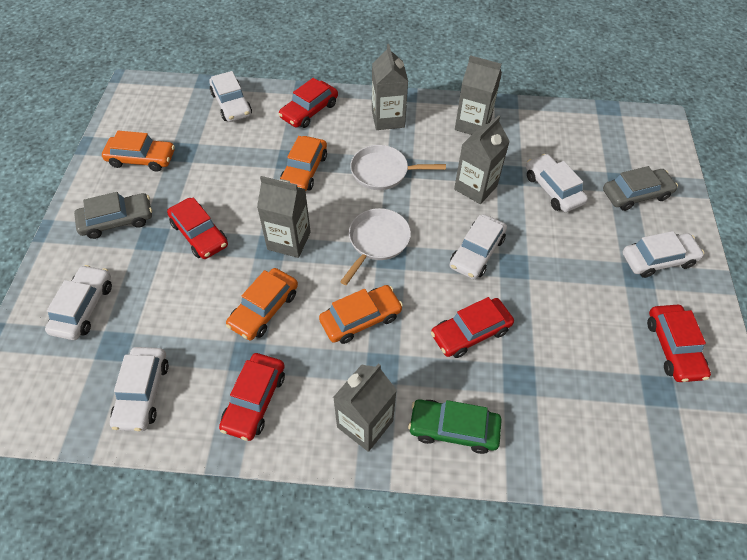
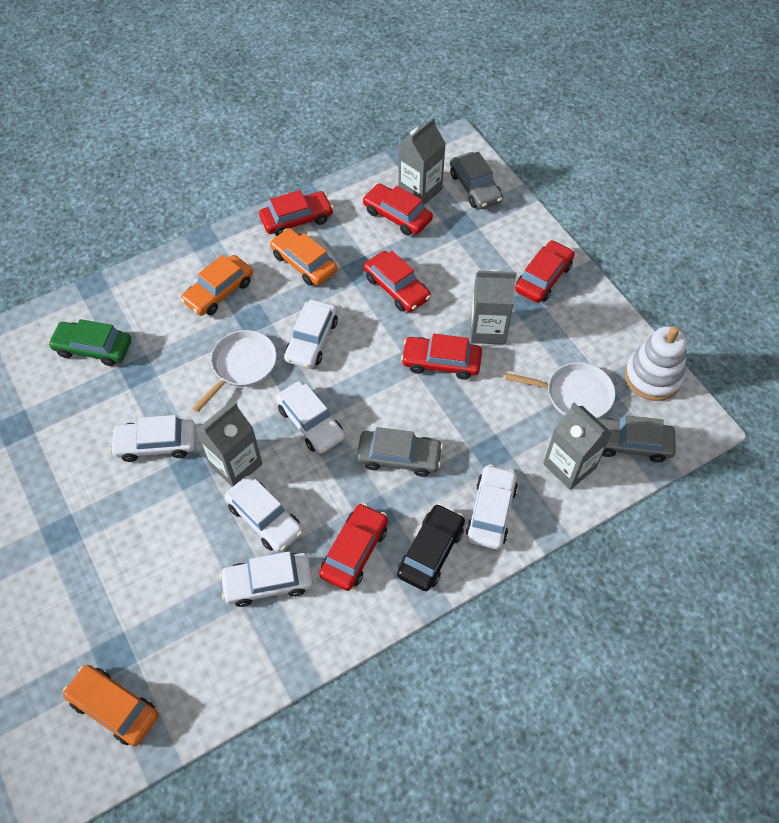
black car: none = 0 -> [397,504,465,591] = 1
grey car: [74,192,152,239] [603,166,678,211] = 2 -> [357,427,443,477] [450,151,503,209] [596,415,676,463] = 3
grey carton: [257,176,311,258] [333,363,397,452] [372,44,408,130] [454,115,510,204] [455,55,502,135] = 5 -> [196,402,262,487] [398,118,446,205] [470,269,516,345] [543,403,612,490] = 4
orange car: [102,131,175,172] [226,268,298,340] [280,136,327,191] [319,285,403,344] = 4 -> [63,665,159,746] [181,255,253,316] [270,228,337,286] = 3
red car: [167,197,228,259] [219,353,285,441] [279,78,338,128] [431,297,514,358] [647,305,711,382] = 5 -> [259,190,333,236] [319,503,388,591] [362,183,433,236] [364,251,431,312] [401,334,482,380] [515,240,575,303] = 6
white stacking toy: none = 0 -> [624,326,687,401] = 1

